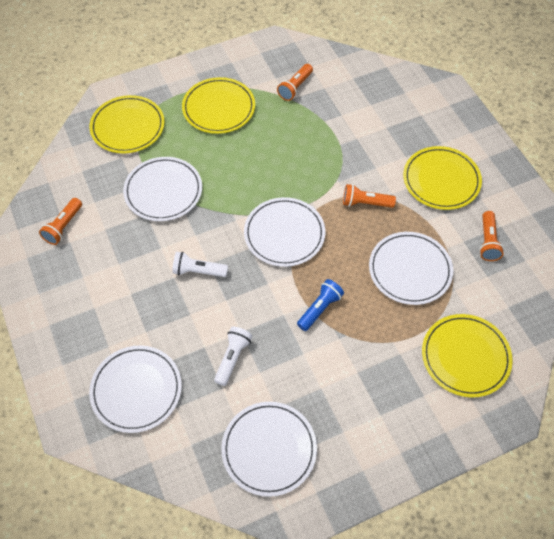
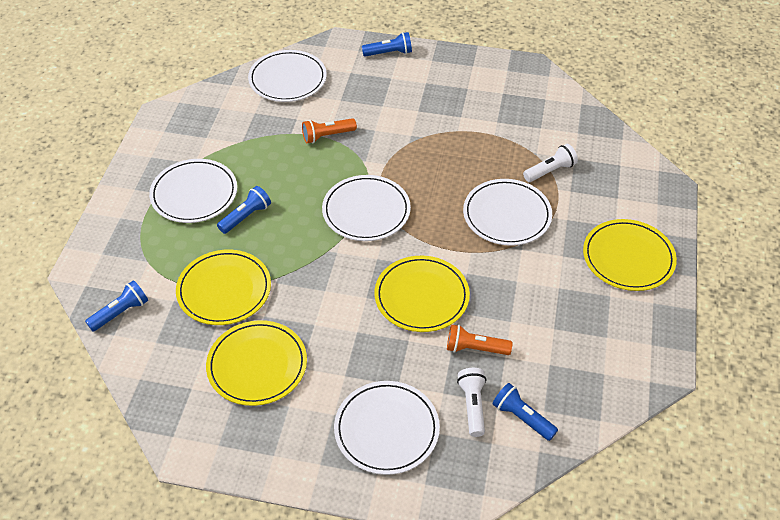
blue flashlight: [297,279,344,331] = 1 -> [85,280,148,332] [217,186,271,234] [362,32,412,57] [492,383,558,441] = 4
orange flashlight: [39,198,82,245] [277,64,313,101] [343,184,396,208] [479,211,504,261] = 4 -> [302,118,357,143] [447,324,513,355] = 2

